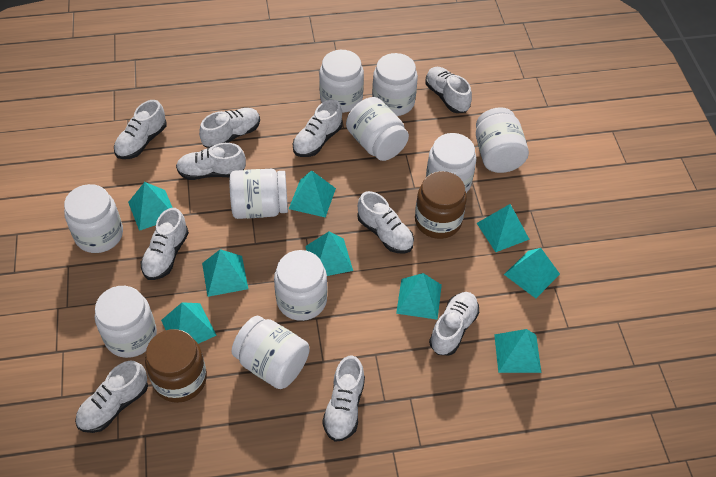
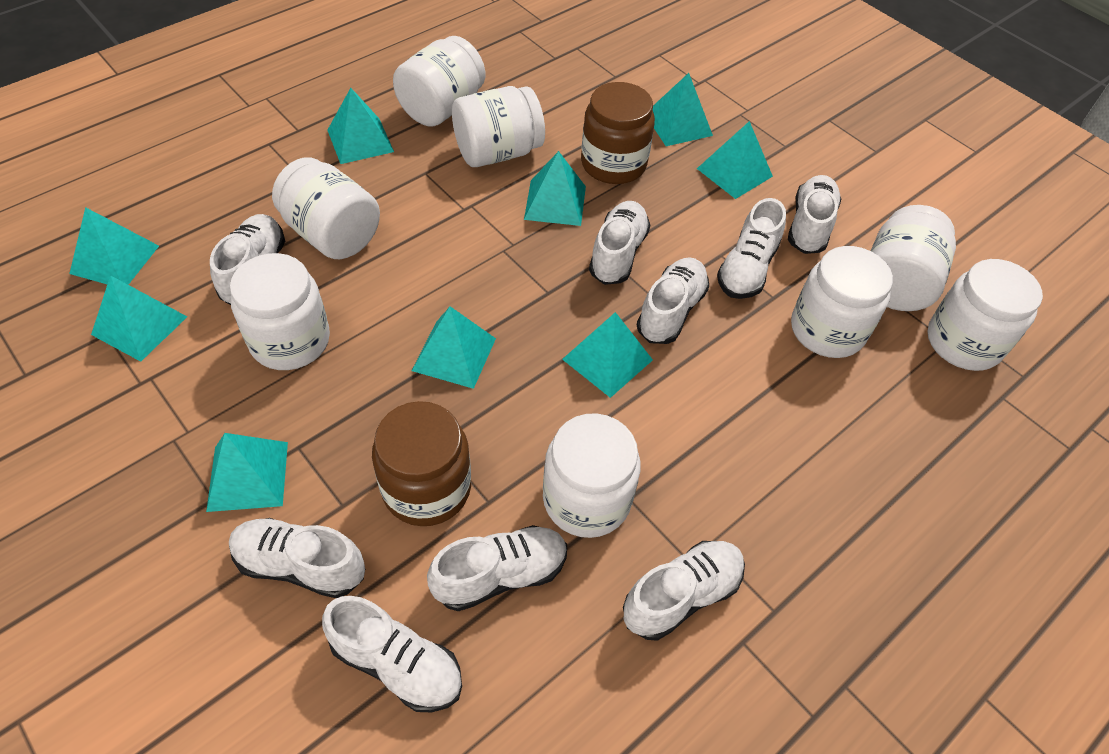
white jar: [64,184,123,253] [95,286,157,358] [229,169,288,219] [232,316,310,389] [274,250,327,321] [319,50,364,113] [346,97,409,161] [372,53,418,116] [426,133,476,193] [476,107,529,173] = 10 -> [230,253,330,370] [272,157,380,259] [393,36,485,127] [452,86,545,167] [543,413,641,538] [791,246,893,358] [871,205,956,311] [927,259,1043,371] = 8
white shoe: [75,361,148,433] [114,100,167,159] [141,208,189,280] [176,143,246,180] [199,108,260,148] [293,100,342,157] [322,355,365,442] [357,191,414,254] [425,67,472,113] [429,292,479,355] = 10 -> [210,214,285,305] [229,518,365,598] [322,596,462,712] [427,525,567,611] [589,201,650,285] [623,541,745,641] [637,257,709,344] [717,198,786,299] [788,175,841,254] = 9

